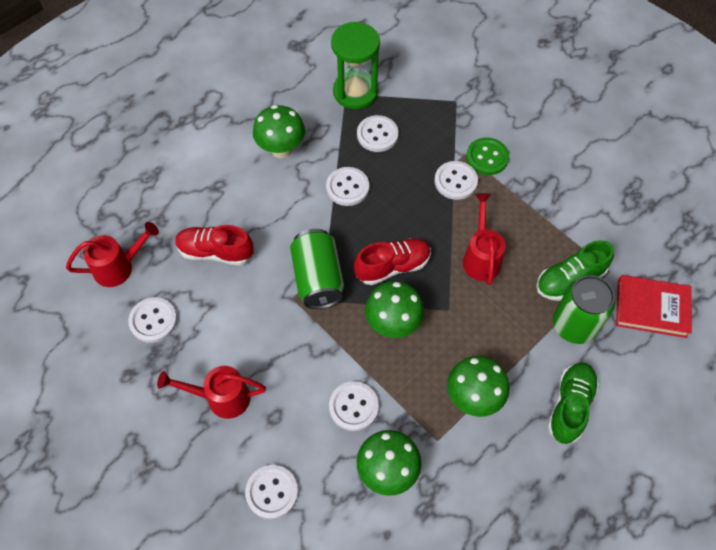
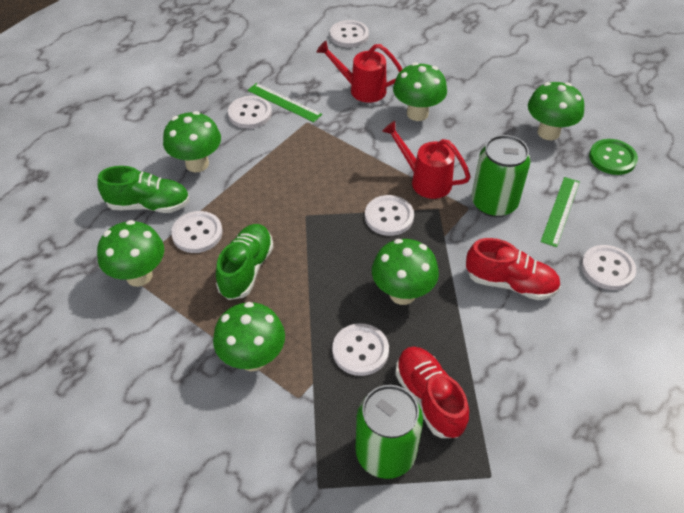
green hourglass: [331,22,380,109] = 1 -> none = 0
green mushroom: [253,105,305,158] [357,430,422,496] [365,281,424,338] [447,356,509,417] = 4 -> [97,220,164,287] [163,111,221,172] [213,302,285,371] [372,239,439,305] [393,62,447,121] [528,82,584,140] = 6
green ruler: none = 0 -> [248,83,322,122] [541,177,580,247] = 2
red book: [616,275,692,338] = 1 -> none = 0
red watering can: [66,222,159,287] [157,366,266,419] [463,193,505,285] = 3 -> [317,41,402,103] [382,121,470,199] = 2

